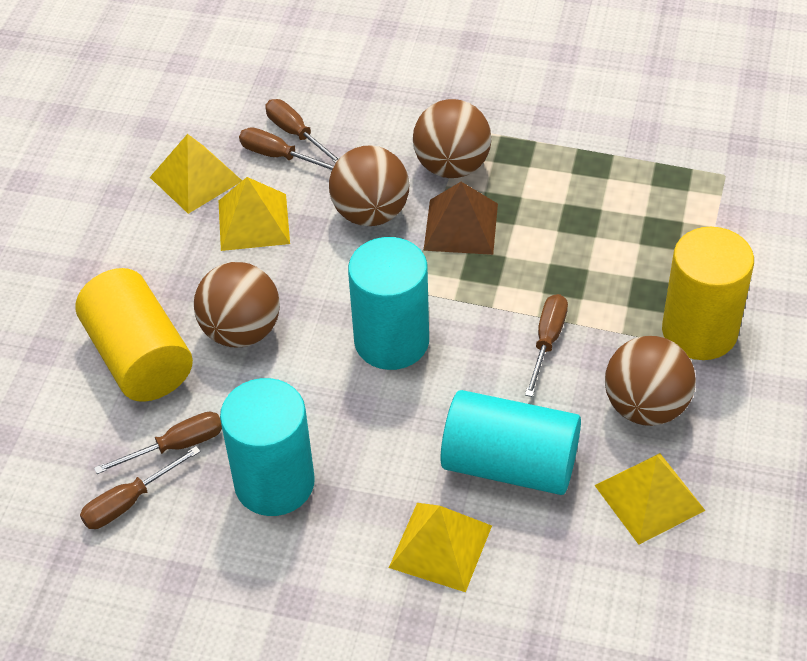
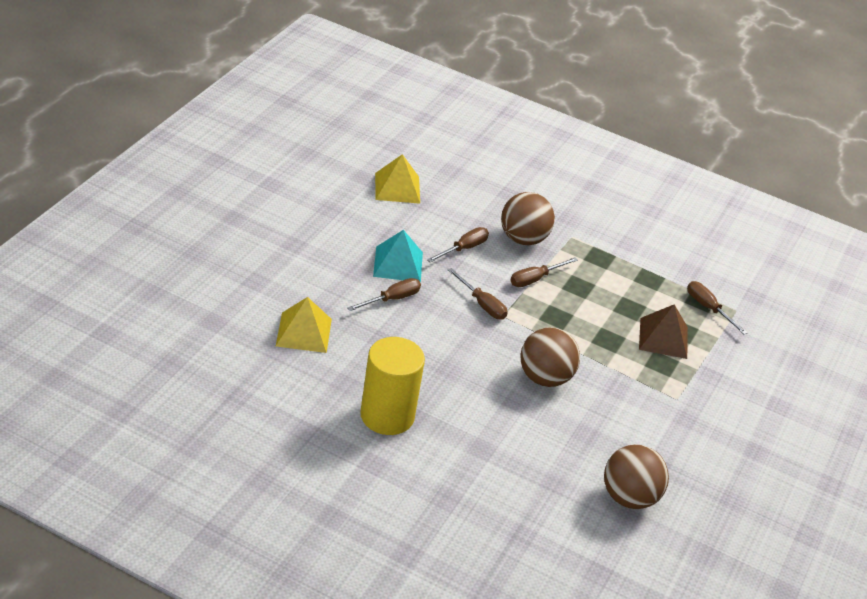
brown ball: [194,262,280,347] [329,145,409,226] [413,99,491,178] [605,336,696,426] = 4 -> [501,192,555,245] [520,327,580,387] [604,444,669,509] = 3
turquoise cylinder: [220,378,315,516] [348,237,429,370] [441,390,581,495] = 3 -> none = 0
turquoise pyramid: none = 0 -> [373,230,423,283] = 1
yellow cylinder: [75,268,193,402] [662,227,754,360] = 2 -> [360,337,425,435] = 1
yellow pyramid: [150,134,242,214] [219,177,290,251] [389,503,492,592] [594,453,706,545] = 4 -> [276,297,332,353] [375,154,420,204] = 2

